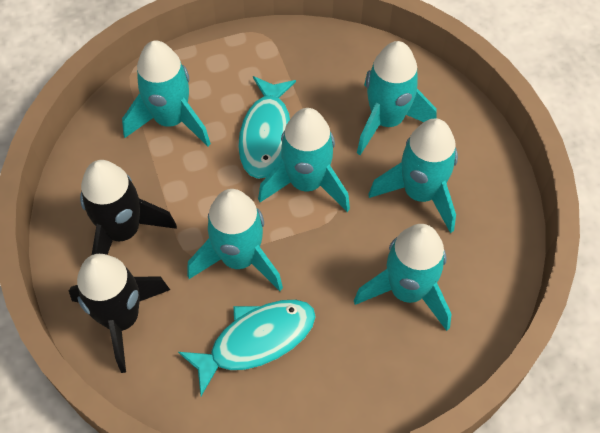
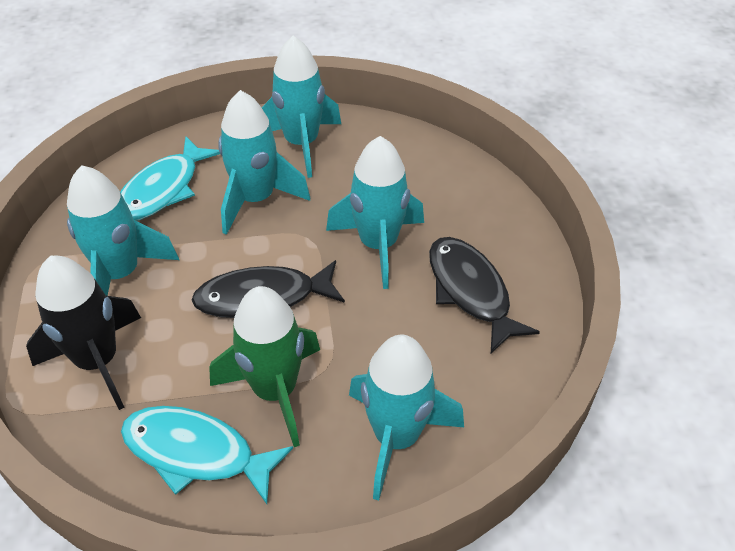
black fish: none = 0 -> [191,260,345,318] [429,237,540,353] = 2
black rocket: [69,254,170,373] [80,160,177,255] = 2 -> [26,256,141,410] = 1
green rocket: none = 0 -> [209,286,320,447] = 1
turquoise rocket: [122,41,211,147] [187,189,283,291] [258,108,350,212] [354,224,452,331] [357,41,437,155] [368,118,458,233] = 6 -> [67,165,179,296] [218,90,310,235] [262,36,341,178] [326,136,424,289] [349,334,464,501] = 5

